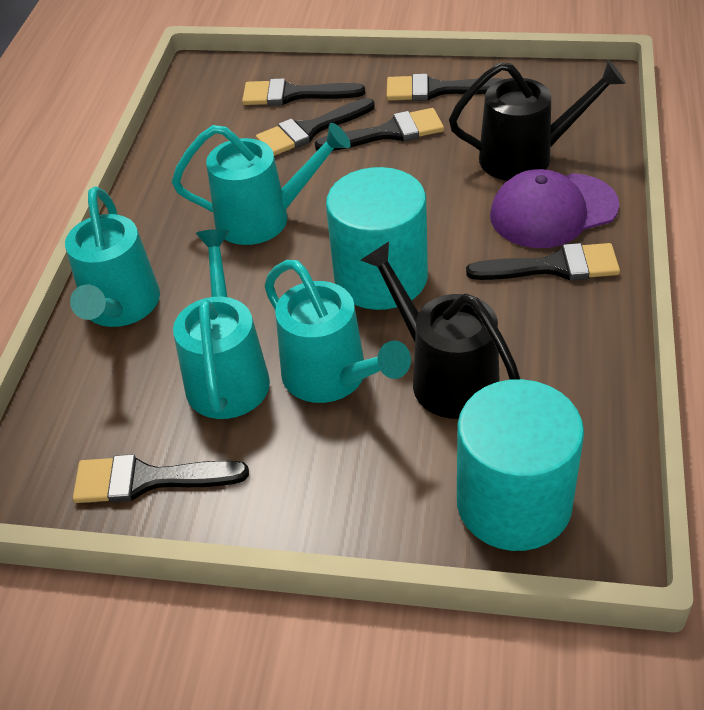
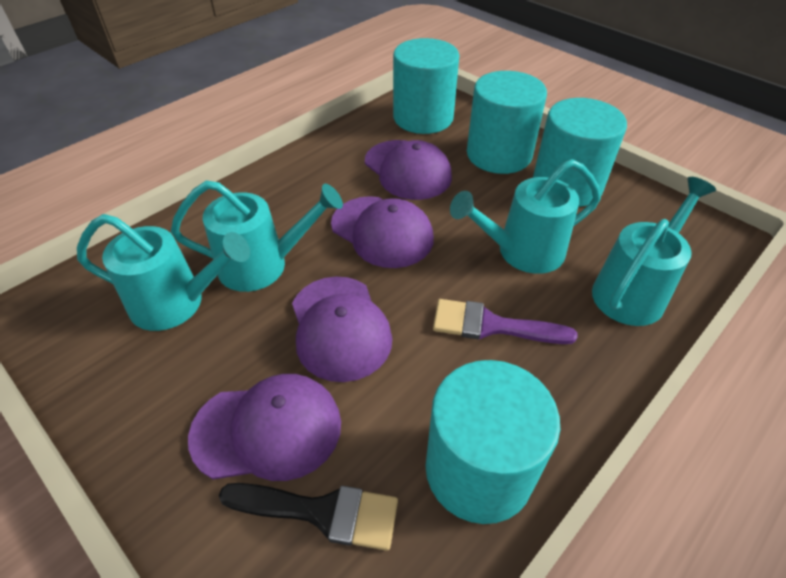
black brush: [73,454,249,503] [242,78,365,106] [256,98,375,156] [315,108,444,151] [387,74,504,101] [466,243,620,280] = 6 -> [219,483,398,551] = 1
black watering can: [360,242,520,419] [449,60,626,181] = 2 -> none = 0
purple brush: none = 0 -> [433,299,577,344] = 1
purple cap: [490,169,619,248] = 1 -> [188,374,341,481] [292,277,392,382] [331,196,434,268] [365,140,452,200] = 4
turquoise cylinder: [326,167,428,310] [457,379,584,551] = 2 -> [393,38,459,134] [426,360,560,524] [467,71,547,174] [533,98,627,207] = 4

